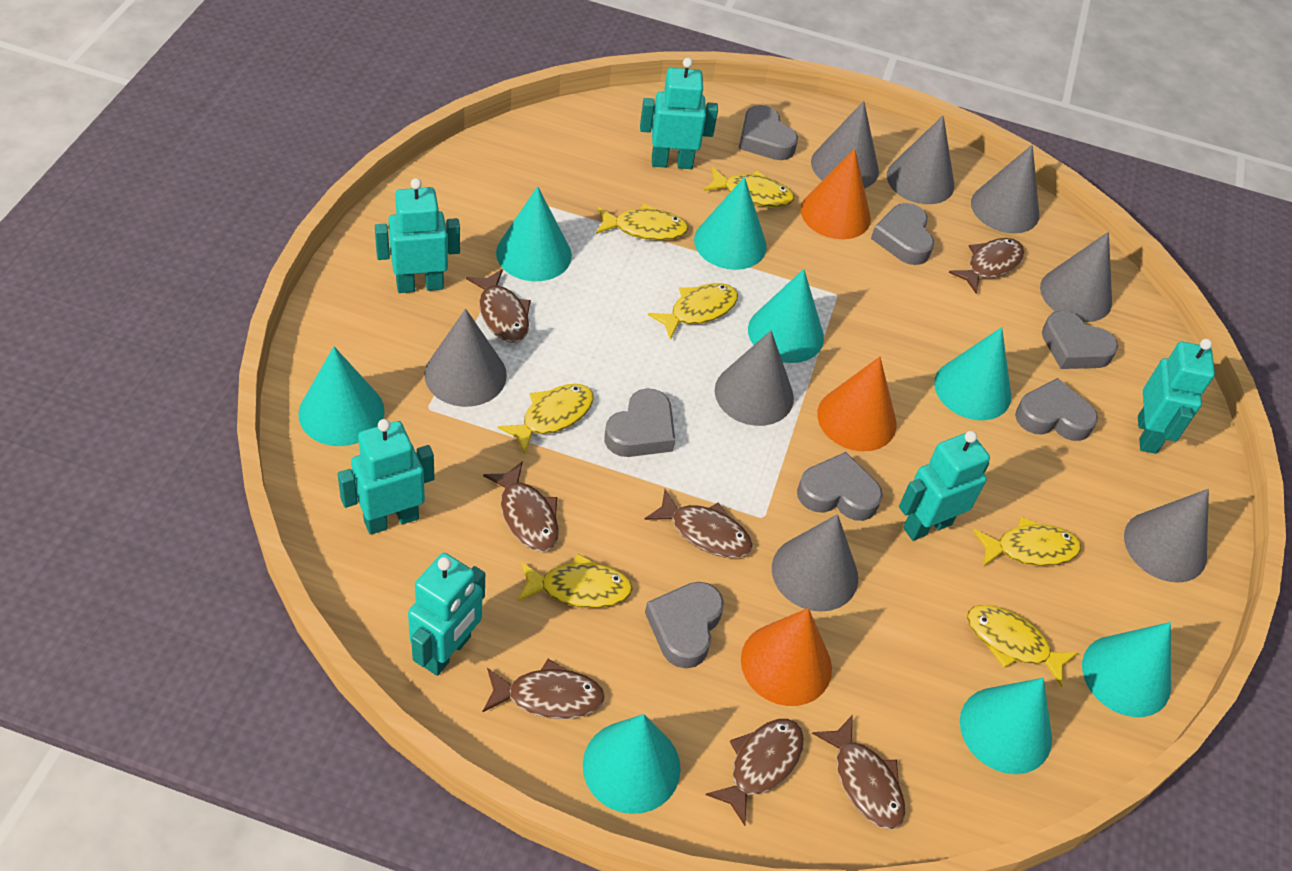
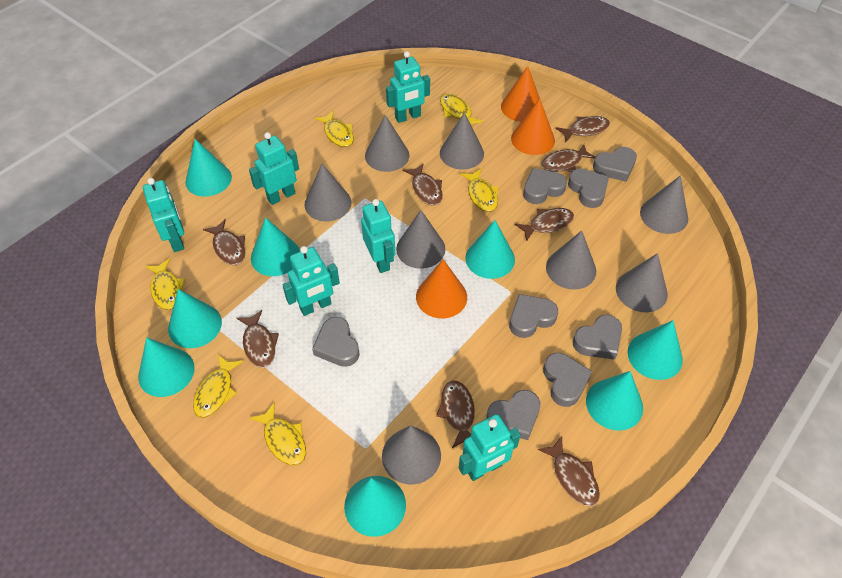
brown fish: [466,269,531,343] [482,659,605,719] [483,461,559,552] [644,489,753,558] [705,719,804,826] [812,715,906,830] [948,238,1024,294] = 7 -> [203,220,246,265] [237,310,279,368] [403,163,443,206] [436,380,475,448] [515,208,574,241] [538,436,600,506] [541,144,595,172] [556,116,610,142] = 8
grey heart: [604,388,675,457] [645,582,724,668] [739,105,798,160] [797,452,883,521] [871,203,934,265] [1015,378,1098,441] [1042,311,1118,369] = 7 -> [312,317,360,367] [486,390,541,440] [509,294,558,338] [523,168,567,204] [543,353,592,407] [568,169,609,208] [572,315,622,360] [593,147,637,182] = 8
yellow fish: [498,384,594,454] [517,554,633,608] [596,204,688,241] [648,283,738,340] [704,167,794,207] [967,605,1078,687] [973,517,1081,567] = 7 -> [145,258,185,310] [193,355,243,418] [250,402,306,465] [315,111,354,147] [440,94,483,124] [460,169,499,212] = 6

